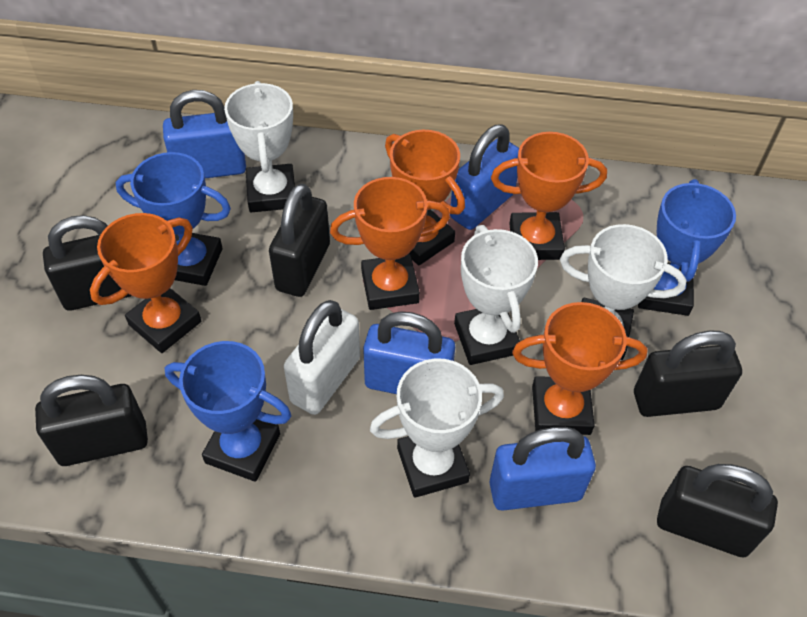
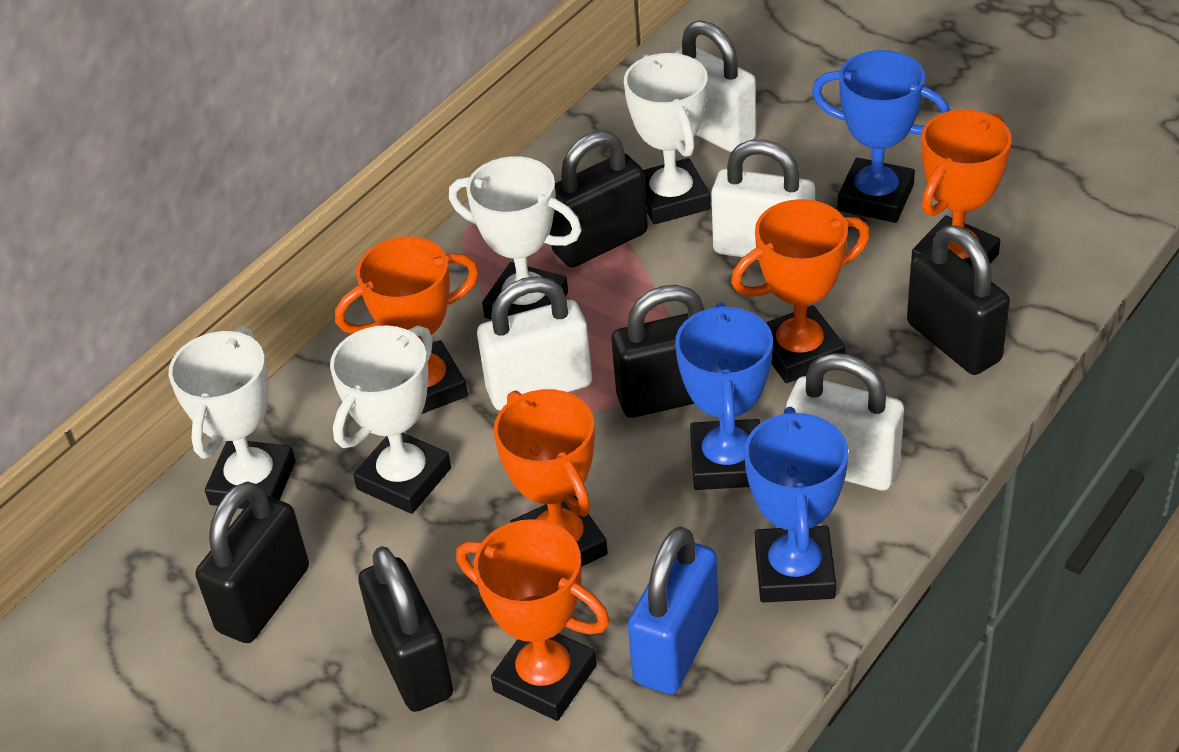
blue padlock: [163,90,246,178] [363,311,455,394] [450,124,519,230] [490,427,596,511] = 4 -> [628,526,719,695] = 1
white padlock: [284,300,360,415] = 1 -> [477,276,592,411] [675,20,756,152] [711,139,815,260] [786,353,904,491] = 4

